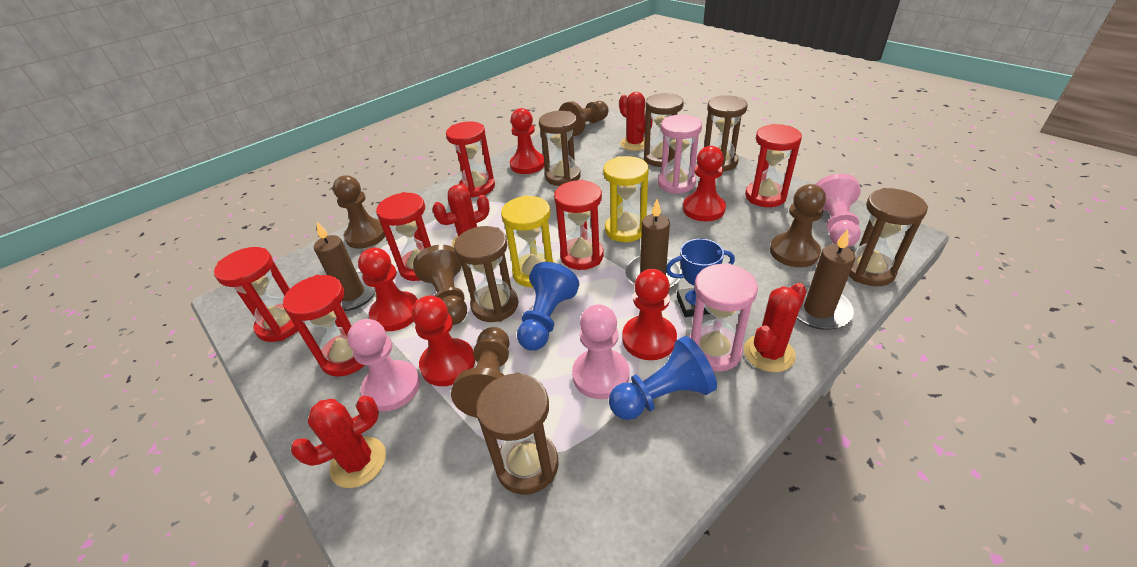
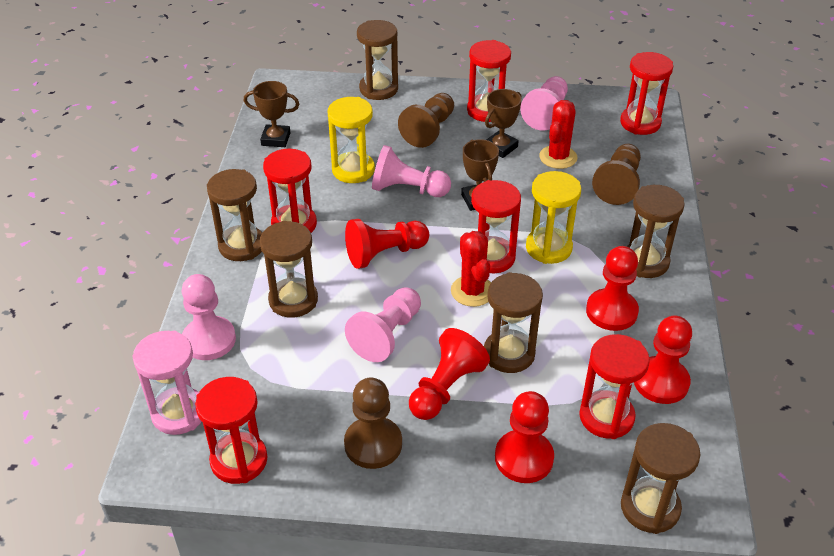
blue pawn: [517,262,579,351] [609,336,717,420] = 2 -> none = 0
blue trophy: [666,239,735,317] = 1 -> none = 0
brown candle: [314,222,376,311] [625,199,682,288] [797,229,856,330] = 3 -> none = 0
brown pawn: [333,175,385,249] [413,244,467,325] [451,327,509,418] [559,101,609,136] [770,184,826,267] = 5 -> [344,377,402,469] [398,93,454,148] [592,144,641,205] = 3
brown trophy: none = 0 -> [244,81,299,147] [461,139,499,211] [485,89,522,158] = 3
pink hourglass: [658,115,702,194] [689,263,758,372] = 2 -> [133,331,202,435] = 1
pink pawn: [347,319,420,412] [572,304,629,399] [815,174,861,247] = 3 -> [182,274,236,360] [345,287,421,362] [372,145,451,197] [520,76,568,130] = 4
red cactus: [291,396,386,488] [432,185,490,247] [619,92,653,151] [744,283,807,372] = 4 -> [451,231,491,307] [539,100,577,169] = 2

